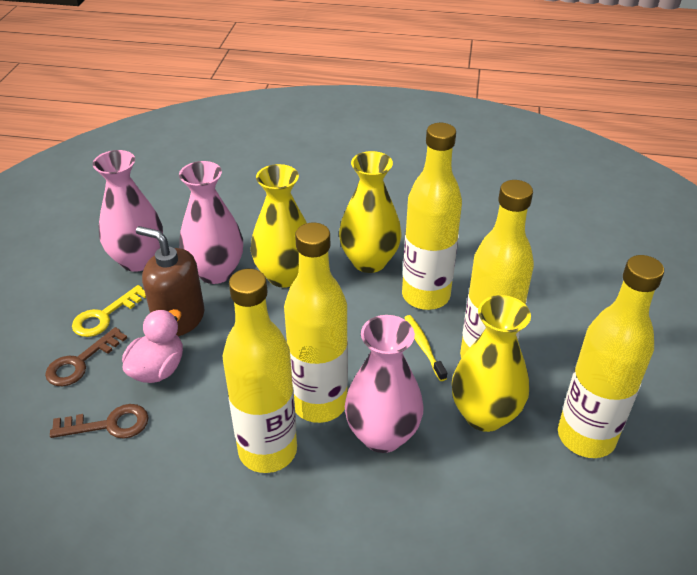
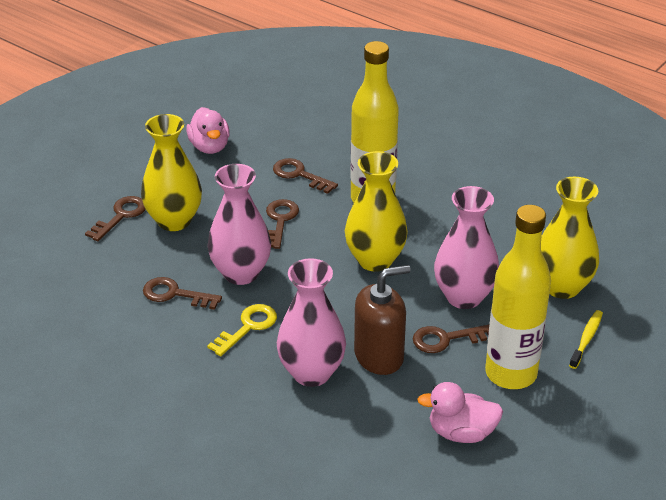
brown key: [45,327,127,386] [50,404,149,439] = 2 -> [85,196,145,241] [143,277,222,310] [266,199,299,249] [273,158,338,194] [413,325,489,353] = 5
pink duck: [122,309,183,383] = 1 -> [186,107,230,154] [417,382,503,443] = 2
yellow bottle: [223,269,297,473] [284,223,348,423] [402,123,462,310] [460,180,534,359] [558,255,664,458] = 5 -> [350,41,399,202] [485,205,551,389] = 2

